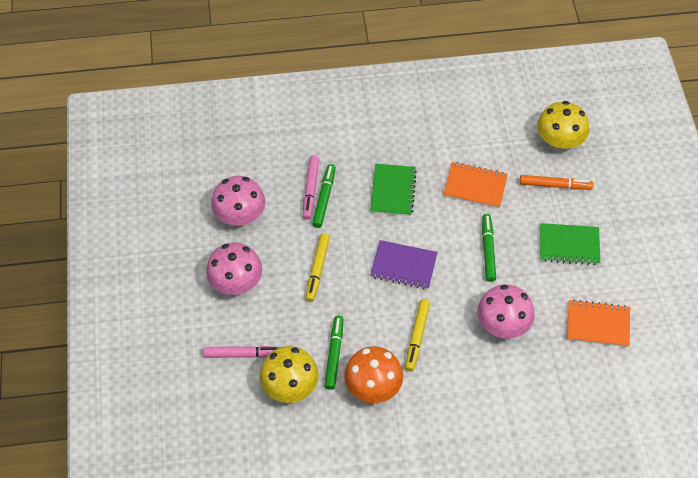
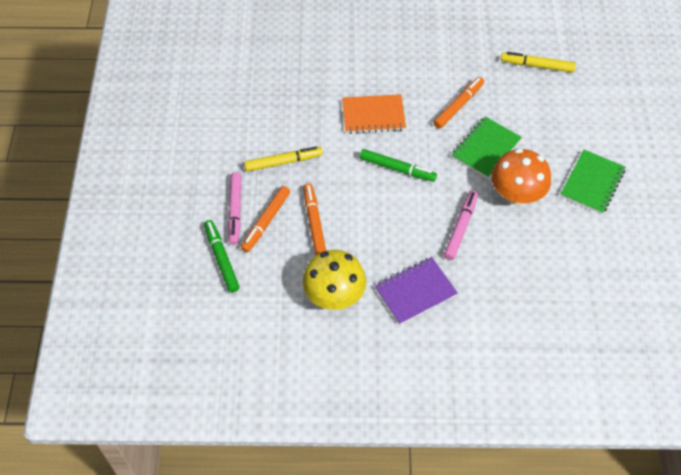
green marker: [312,164,336,228] [324,315,343,390] [482,214,496,282] = 3 -> [204,220,240,292] [360,149,437,182] = 2
orange marker: [520,175,593,190] = 1 -> [241,186,290,253] [303,183,326,255] [433,77,484,129] = 3
orange notebook: [443,162,508,208] [567,299,630,347] = 2 -> [342,94,406,134] = 1
pink mushroom: [206,242,262,295] [211,176,265,226] [477,284,535,339] = 3 -> none = 0
yellow mushroom: [260,346,319,403] [537,101,589,151] = 2 -> [302,250,366,310] = 1

